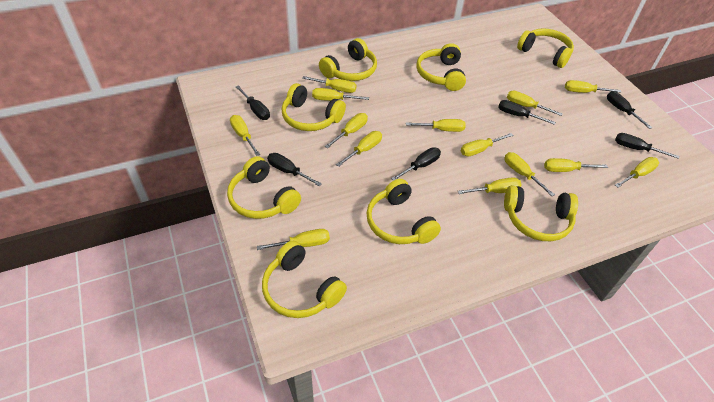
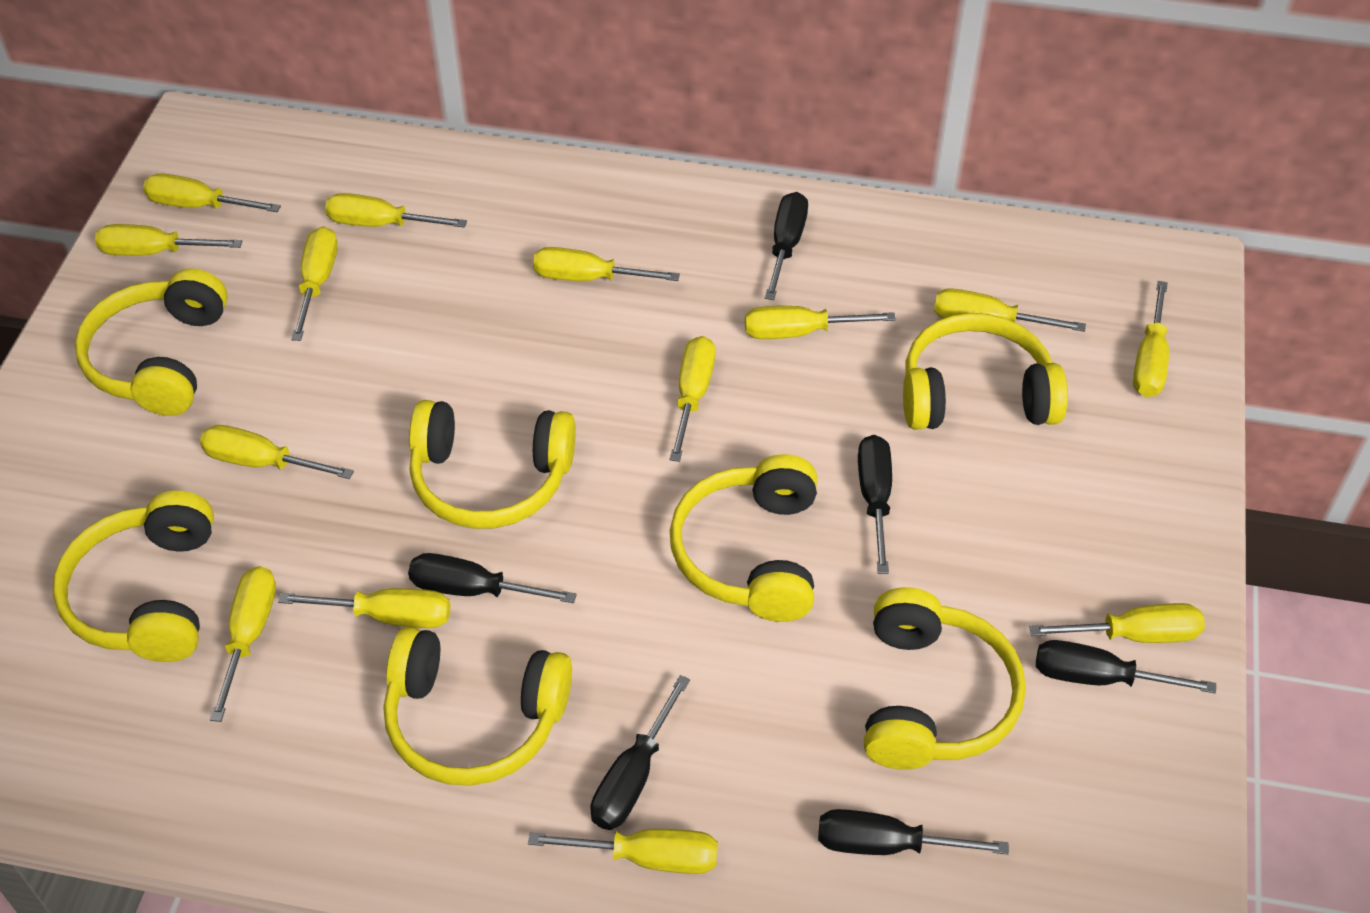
yellow headphones: [227,156,301,219] [262,241,347,318] [282,83,346,131] [319,38,377,81] [366,179,441,244] [416,43,466,91] [504,185,578,241] [517,28,574,68] = 8 -> [53,491,214,662] [75,268,228,416] [384,627,572,786] [409,400,576,529] [670,454,817,622] [864,587,1026,770] [903,313,1068,430] = 7

